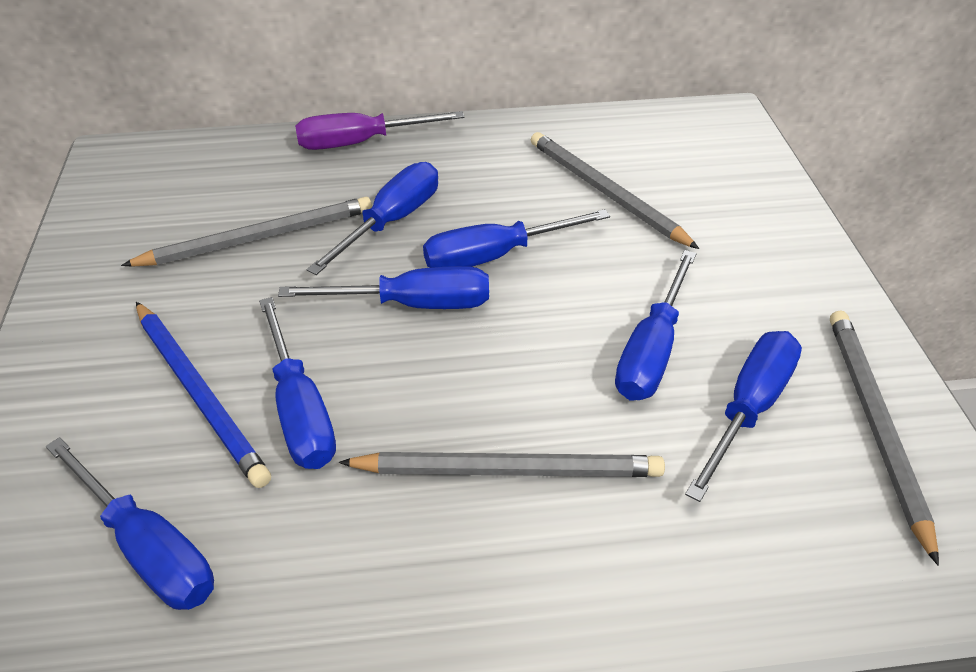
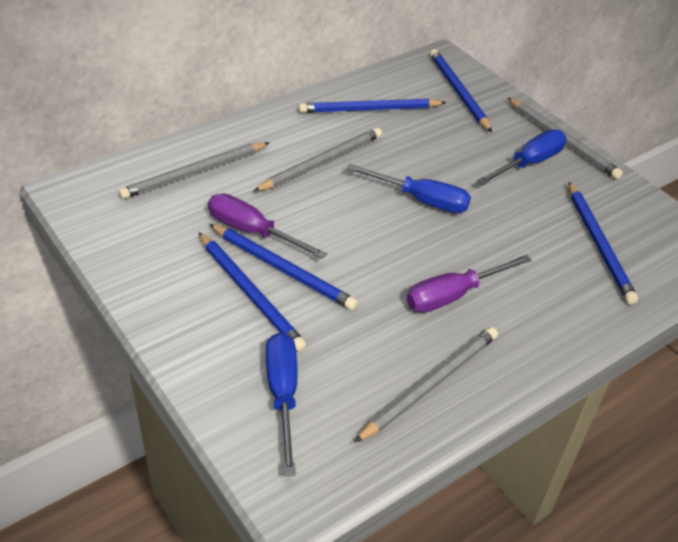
blue pencil: [136,302,271,488] = 1 -> [199,232,306,351] [210,224,358,310] [299,99,446,113] [430,49,492,132] [568,182,638,304] = 5
blue screwdriver: [46,437,214,610] [259,297,336,469] [278,266,489,309] [307,162,438,275] [423,209,610,268] [615,250,696,401] [685,331,802,502] = 7 -> [266,333,298,476] [346,164,471,213] [477,129,566,185] = 3
purple screwdriver: [295,111,465,150] = 1 -> [208,193,327,259] [406,255,531,313] = 2

